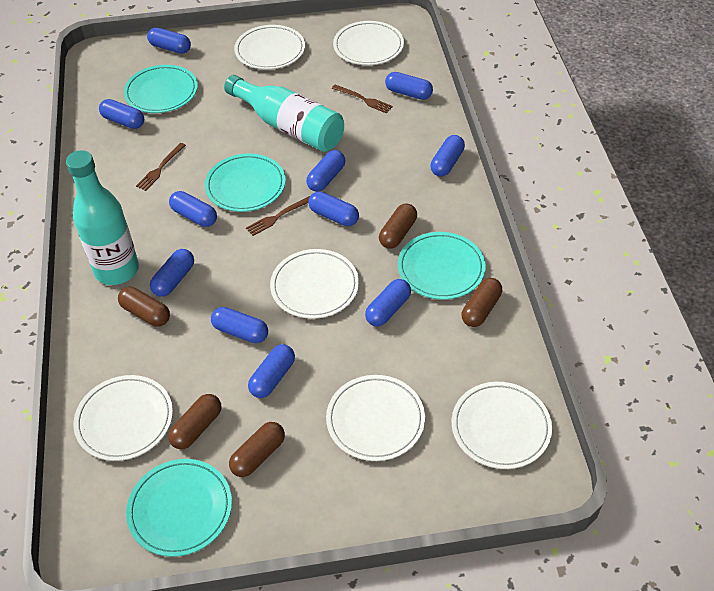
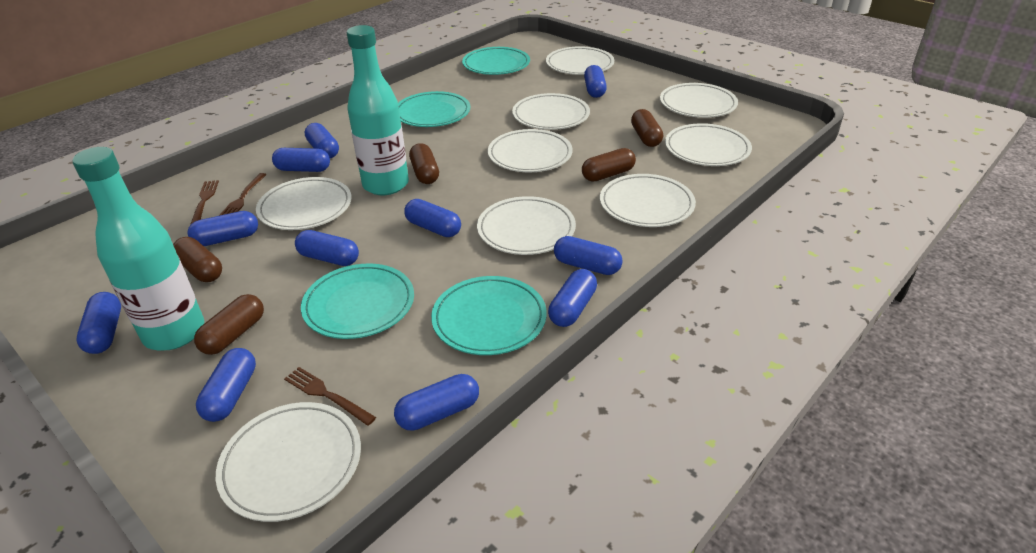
white plate: [73,375,173,461] [234,25,305,70] [270,249,359,319] [326,375,425,461] [333,21,404,65] [452,382,552,469] = 6 -> [216,402,361,522] [256,177,352,230] [477,196,576,255] [488,129,573,172] [512,93,590,130] [546,46,614,75] [600,174,696,227] [660,83,738,118] [665,123,752,166] = 9

